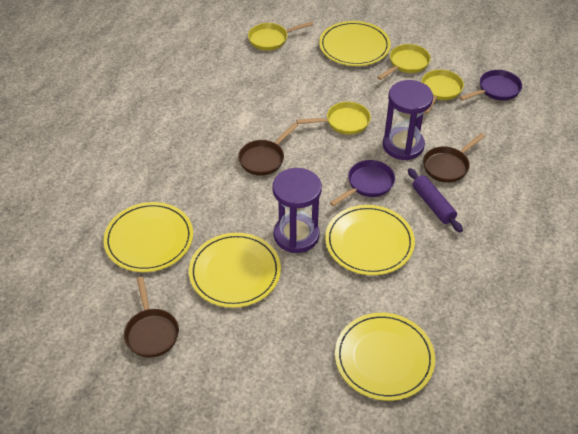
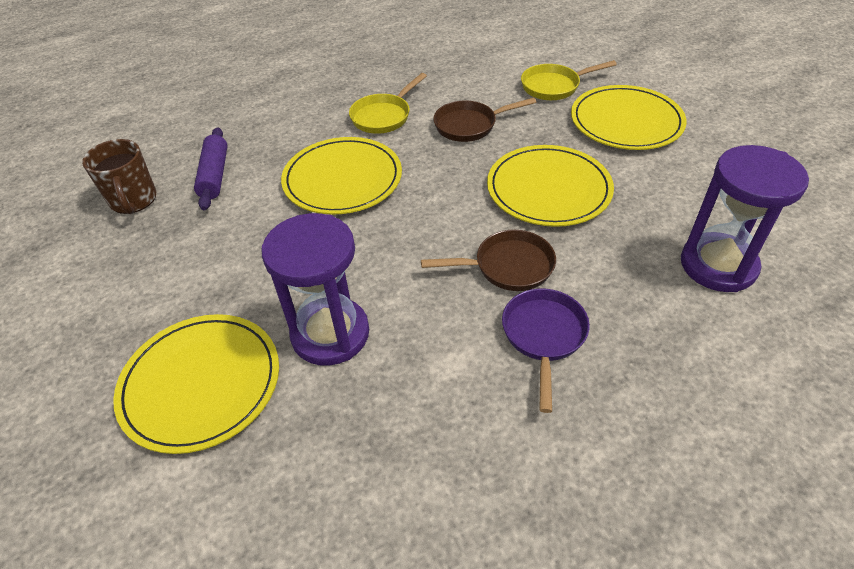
brown mug: none = 0 -> [82,139,156,214] = 1
brown pan: [124,277,179,358] [238,123,298,176] [423,133,485,183] = 3 -> [421,230,556,291] [433,97,536,142] = 2
purple pan: [330,160,395,206] [459,70,522,101] = 2 -> [502,289,590,413] = 1
yellow pan: [248,21,314,51] [296,102,371,135] [377,44,431,80] [421,69,464,114] = 4 -> [349,73,427,134] [521,60,617,100] = 2
yellow plate: [103,202,193,272] [189,233,281,308] [319,21,391,66] [325,205,415,275] [335,313,435,401] = 5 -> [113,314,279,454] [281,137,402,214] [487,145,614,227] [571,85,687,150] = 4

